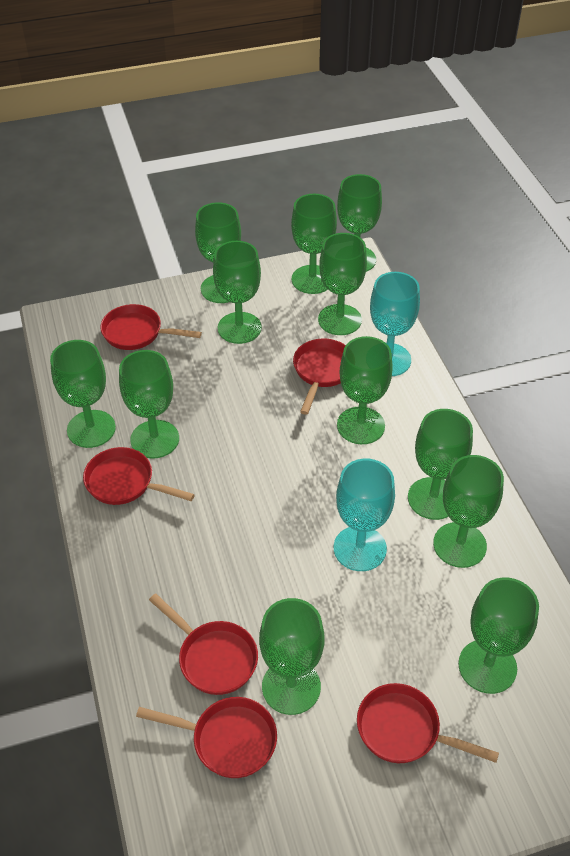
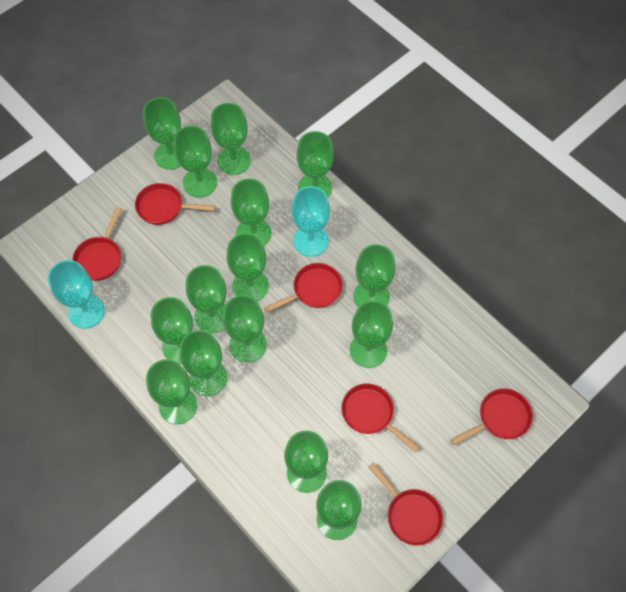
green goblet: [50,340,116,448] [119,350,179,458] [195,202,241,303] [213,241,262,344] [259,598,325,715] [291,194,337,294] [318,233,367,335] [337,174,382,272] [337,336,393,444] [408,409,473,520] [433,455,504,568] [458,577,539,694] = 12 -> [143,97,181,170] [146,359,197,424] [150,297,193,364] [174,126,217,197] [180,330,227,396] [186,265,227,333] [211,103,251,175] [223,295,267,363] [227,233,269,301] [231,178,271,246] [284,430,328,493] [297,131,334,197] [316,480,361,540] [350,301,393,368] [353,244,396,307] = 15

